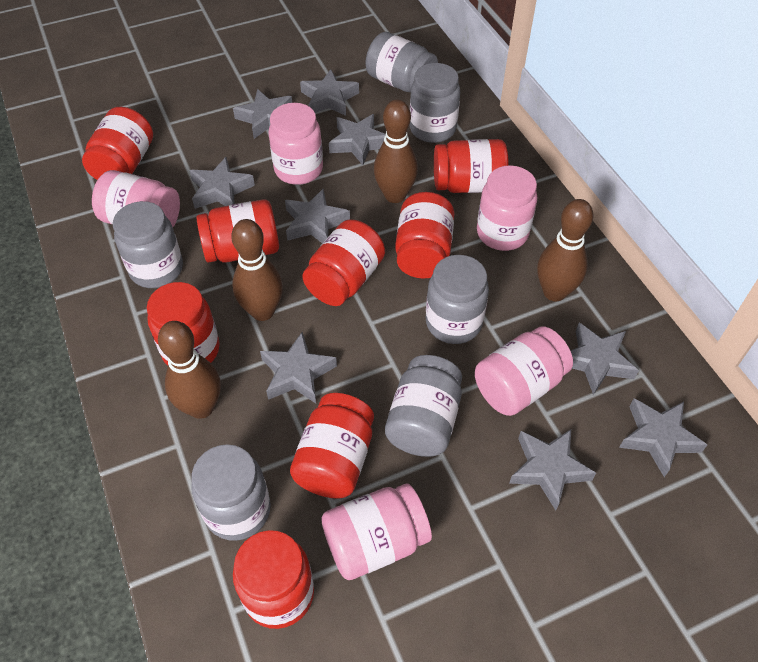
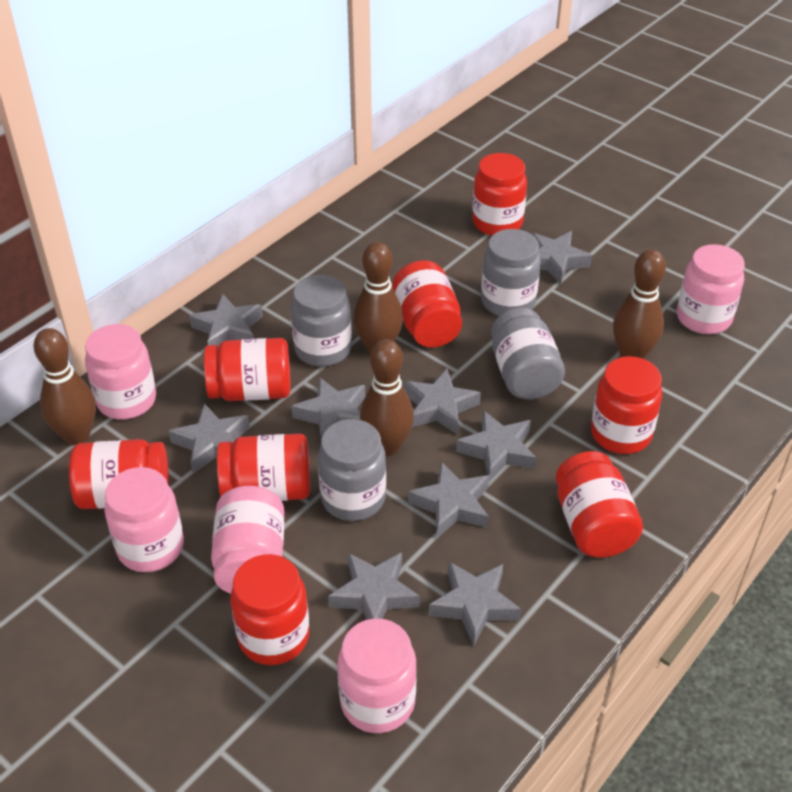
grey jar: [113,201,183,288] [191,445,271,541] [365,32,438,92] [385,355,462,457] [410,63,460,143] [426,255,489,344] = 6 -> [291,275,352,367] [318,419,386,521] [481,229,541,316] [491,308,565,399] = 4

